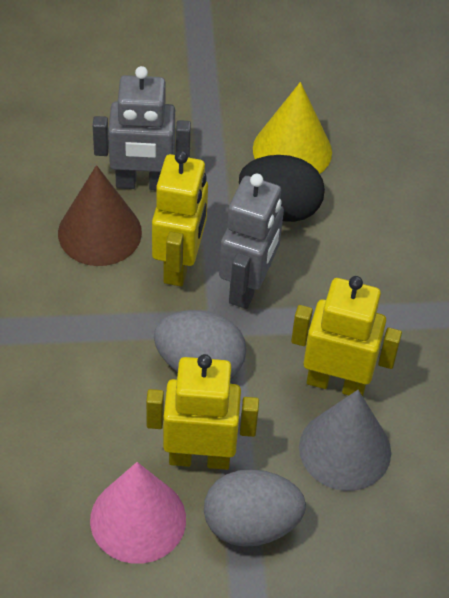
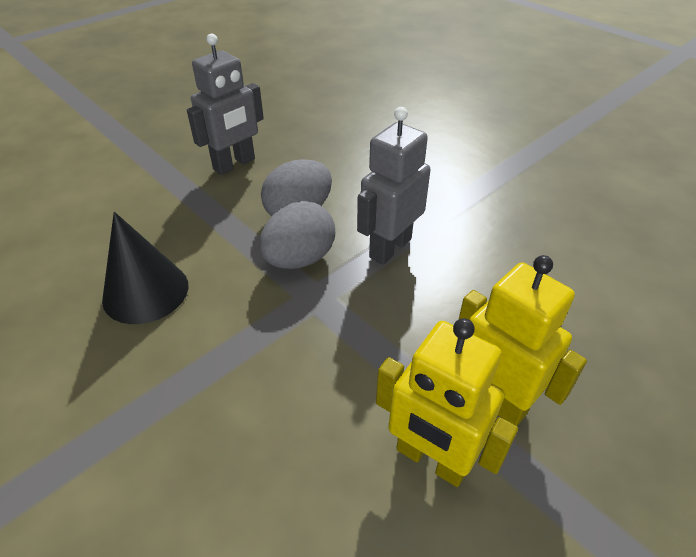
black cone: none = 0 -> [102,212,188,324] = 1
black egg: [239,155,325,222] = 1 -> none = 0
brown cone: [58,165,142,266] = 1 -> none = 0
grey cone: [299,390,391,491] = 1 -> none = 0
pink cone: [90,462,186,564] = 1 -> none = 0
yellow cone: [253,82,332,174] = 1 -> none = 0
yellow robot: [146,354,259,470] [152,151,208,287] [291,276,402,396] = 3 -> [376,318,518,487] [459,255,587,426] = 2

